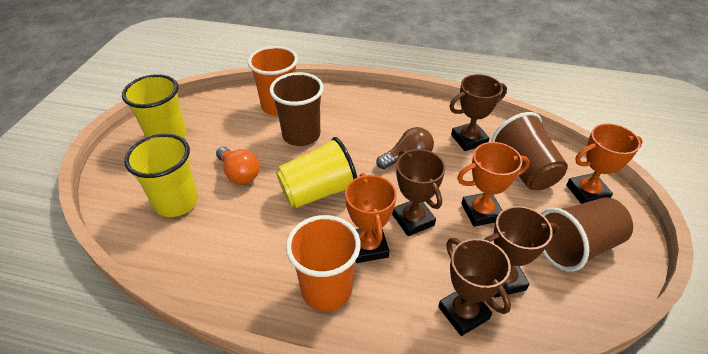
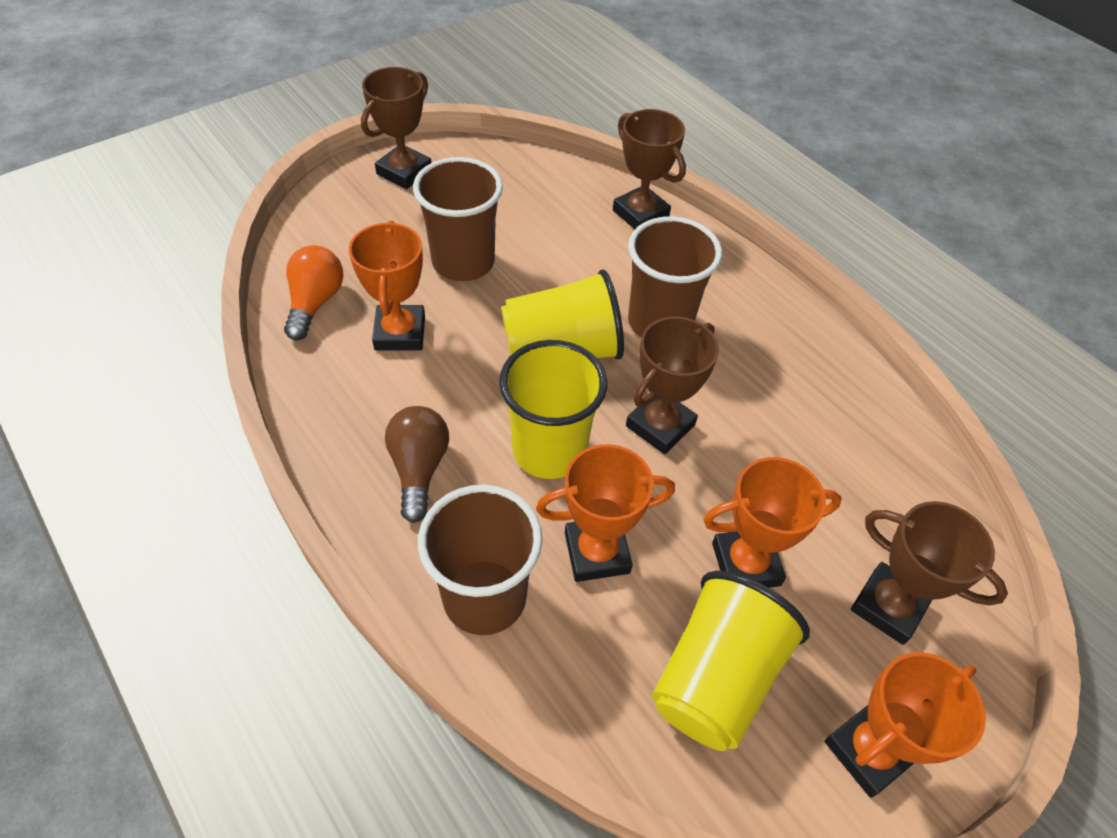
orange cup: [248,46,298,116] [286,215,361,311] = 2 -> none = 0
orange trophy: [345,173,397,263] [457,142,530,227] [566,123,643,204] = 3 -> [349,221,425,351] [536,444,675,582] [703,457,842,588] [824,652,986,798] = 4

